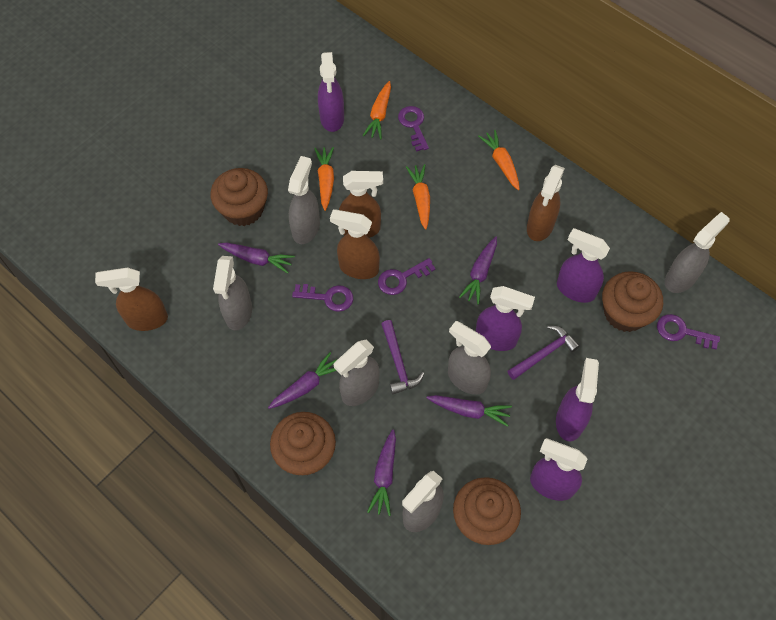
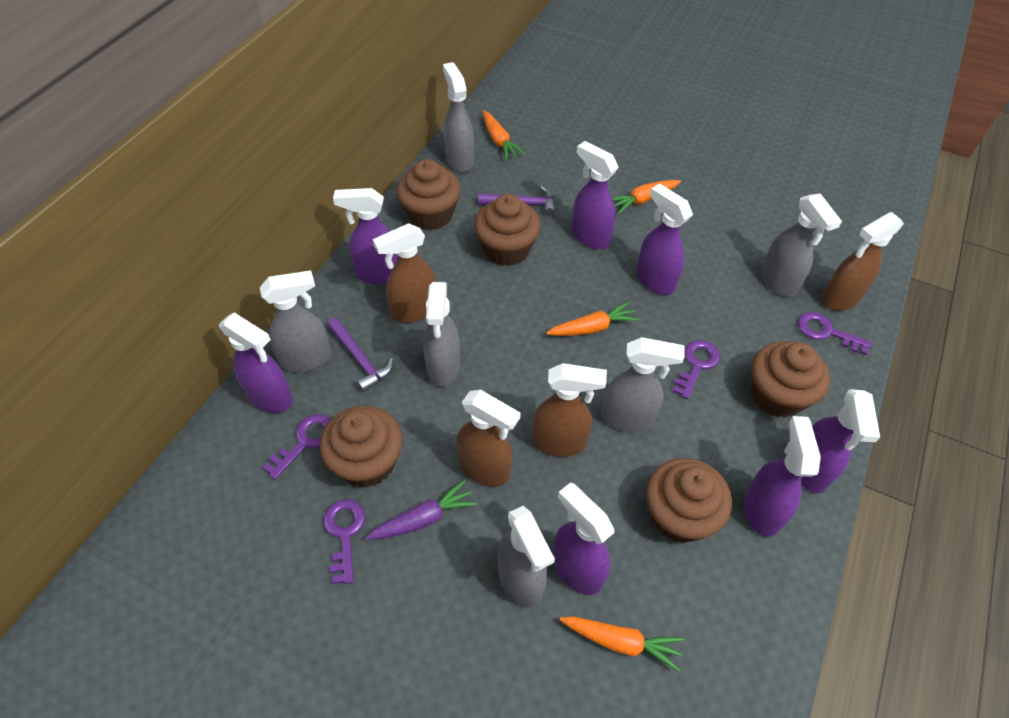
brown cupcake: [210,168,268,226] [270,412,336,475] [453,477,521,545] [602,271,663,332] = 4 -> [320,406,403,488] [397,159,461,230] [474,194,541,266] [646,458,732,543] [751,341,830,418] = 5
purple carrot: [218,243,295,273] [268,352,337,409] [367,430,396,516] [427,395,512,427] [459,237,497,304] = 5 -> [365,480,477,540] = 1
purple spray bottle: [318,52,344,132] [476,286,535,351] [530,438,587,501] [556,358,599,441] [557,228,610,303] = 5 -> [219,312,293,413] [333,188,397,285] [553,482,614,595] [572,141,619,249] [636,184,693,295] [744,416,821,537] [801,389,880,493] = 7

